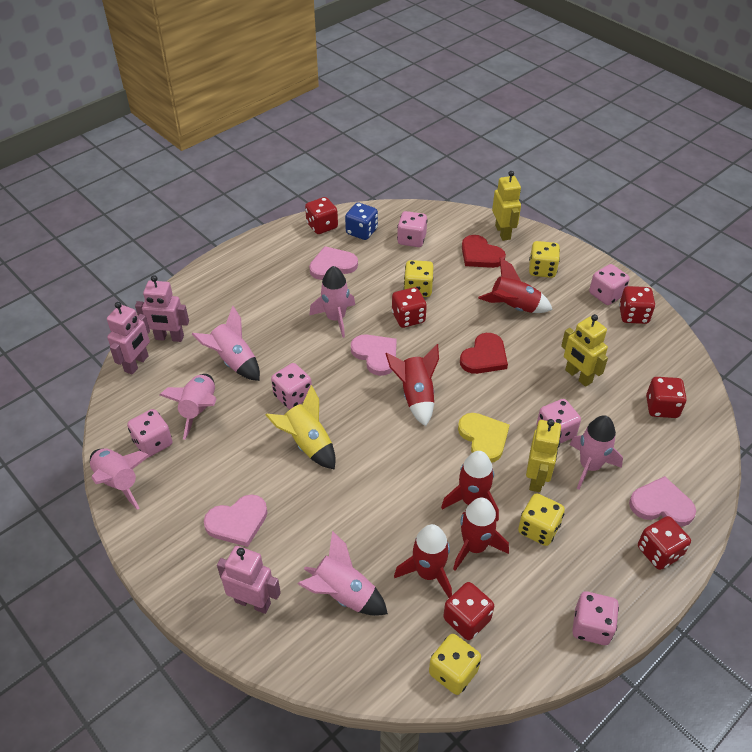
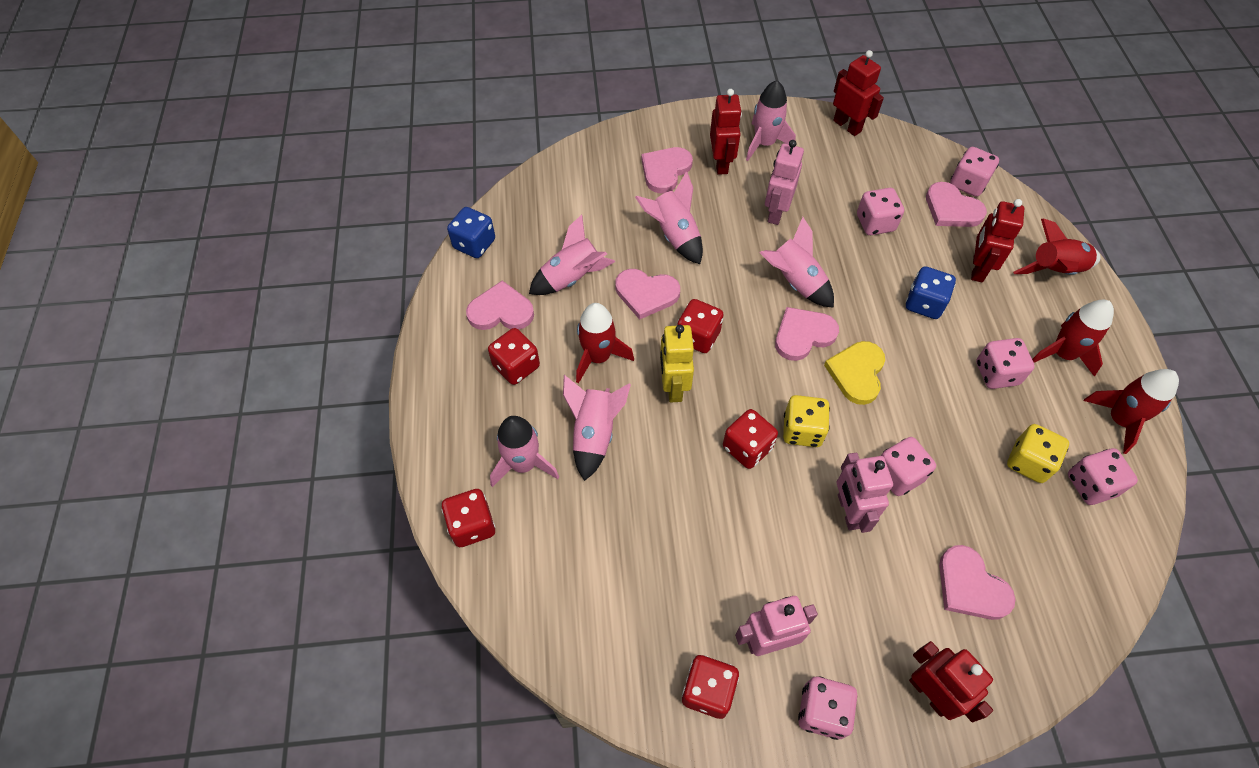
blue dice: [345,202,378,240] = 1 -> [447,207,495,258] [906,266,956,319] = 2
pink heart: [204,495,267,547] [309,246,358,280] [351,335,397,376] [629,476,696,526] = 4 -> [466,280,534,330] [615,269,680,320] [641,147,693,193] [775,307,839,361] [926,182,987,227] [939,545,1016,620] = 6
red dice: [305,197,338,234] [392,287,427,328] [443,582,494,640] [619,286,655,324] [638,516,691,570] [646,377,687,418] = 6 -> [442,489,495,547] [488,328,540,385] [677,299,724,353] [682,655,739,719] [723,409,778,469] = 5
red heart: [460,333,508,374] [462,235,506,268] = 2 -> none = 0
red robot: none = 0 -> [710,89,742,175] [833,50,884,136] [909,641,993,722] [971,199,1024,282] = 4
red rocket: [385,344,439,426] [394,524,452,598] [441,451,499,521] [453,497,509,571] [478,257,553,313] = 5 -> [576,303,634,383] [1013,218,1100,275] [1032,300,1114,377] [1084,369,1179,454] = 4
yellow dice: [404,260,434,297] [429,634,481,695] [518,493,565,546] [529,241,560,278] = 4 -> [783,395,830,447] [1007,424,1069,483] = 2
yellow robot: [492,171,521,241] [526,419,562,492] [561,314,608,387] = 3 -> [660,325,694,403] = 1
yellow rocket: [266,385,336,470] = 1 -> none = 0

